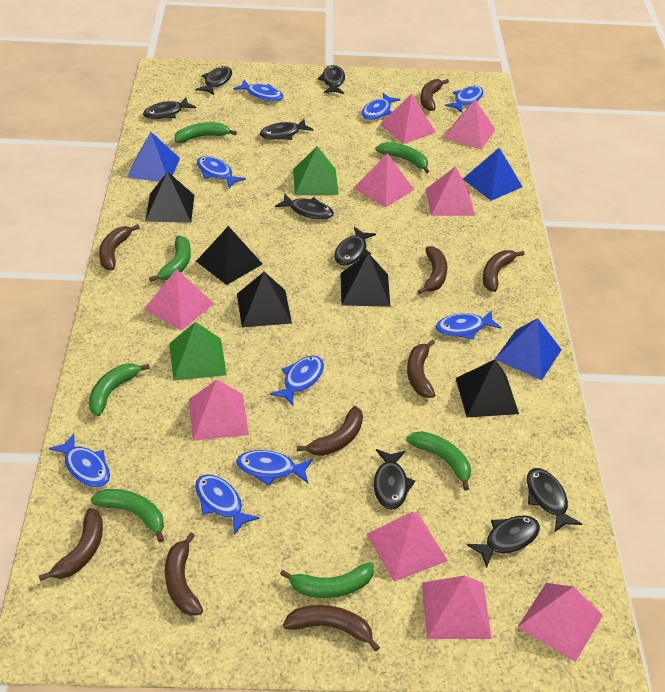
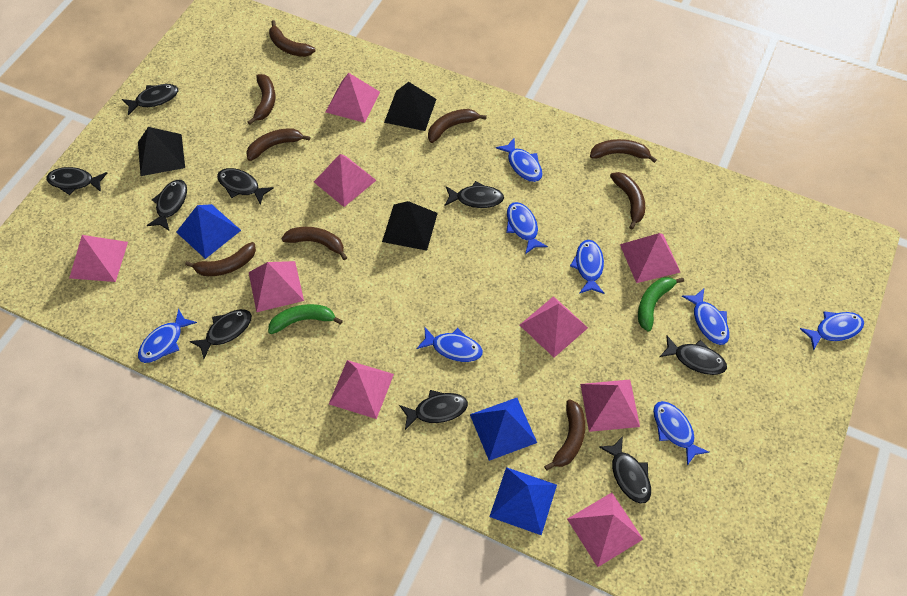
black pyramid: [145,171,194,223] [196,226,262,285] [237,272,292,327] [340,253,391,307] [456,359,519,417] = 5 -> [138,127,185,176] [382,201,438,251] [384,82,436,131] = 3
blue fish: [49,434,110,487] [195,475,260,535] [197,156,246,188] [233,80,284,101] [236,450,313,486] [270,356,324,406] [362,93,400,120] [436,310,502,339] [445,85,484,113] = 9 -> [138,309,197,363] [416,326,483,362] [496,138,543,182] [506,202,548,254] [570,240,604,294] [653,401,709,466] [682,289,729,345] [800,311,864,351] = 8
green banana: [89,363,150,416] [91,489,164,542] [149,236,191,282] [175,122,237,143] [280,562,374,598] [375,142,429,173] [406,431,471,491] = 7 -> [268,304,343,334] [638,277,684,332] = 2
green pyramid: [169,322,227,381] [293,146,339,195] = 2 -> none = 0

